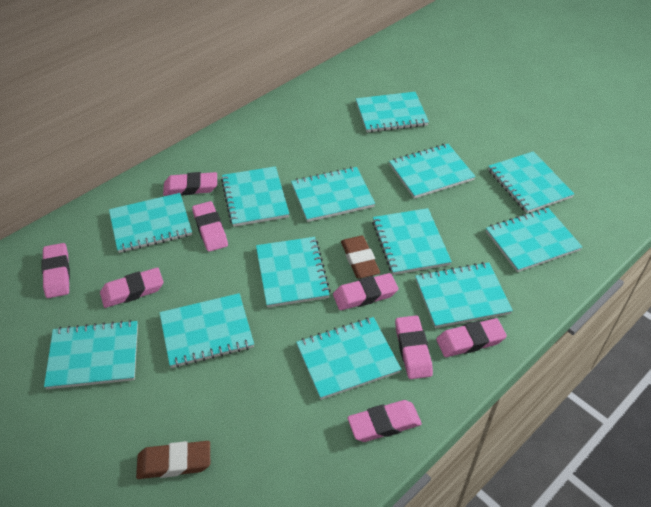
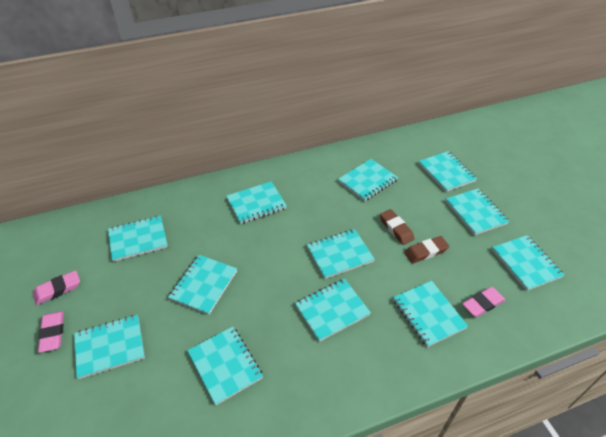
pink eraser: [42,243,70,298] [100,267,164,308] [163,172,217,196] [192,201,228,252] [333,273,398,310] [347,400,422,442] [395,315,433,379] [436,318,507,357] = 8 -> [33,270,80,305] [38,311,64,353] [462,287,506,317] = 3
turquoise notebook: [44,320,138,389] [109,193,192,253] [159,293,254,368] [221,166,289,227] [256,237,331,308] [291,167,375,222] [296,317,402,400] [356,92,429,133] [372,208,452,275] [389,144,476,199] [415,262,513,328] [486,208,582,272] [488,151,574,213] = 13 -> [74,315,145,379] [108,216,168,262] [168,255,237,315] [187,327,263,405] [226,181,287,224] [295,279,371,342] [307,229,375,279] [338,159,398,201] [393,281,468,347] [418,151,477,192] [446,188,509,235] [492,235,564,291] = 12

